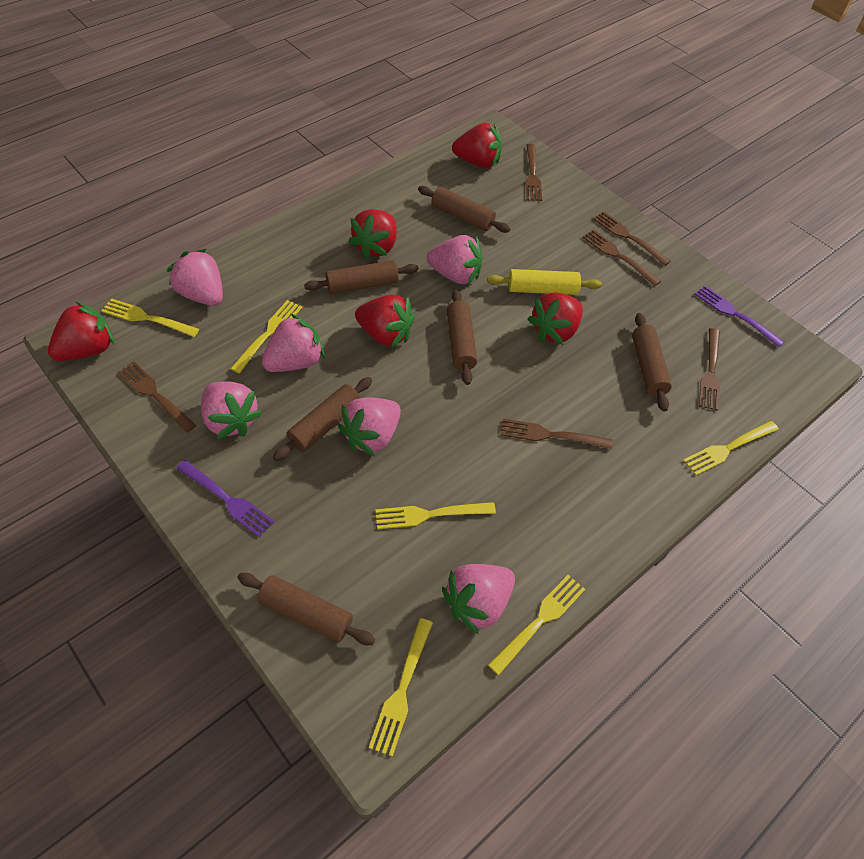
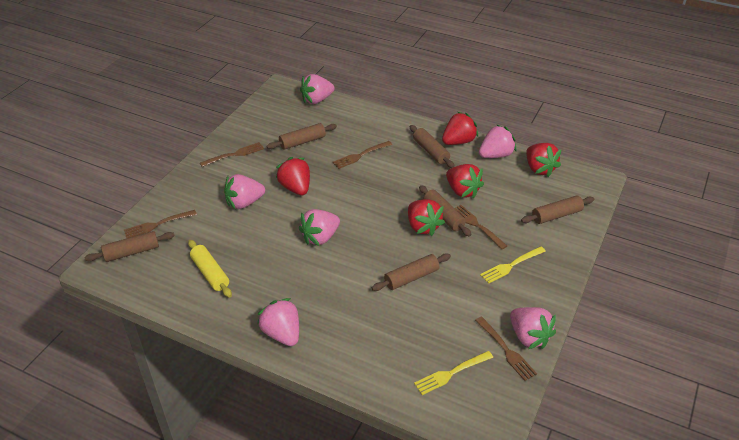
brown fork: [118,361,196,433] [500,418,613,449] [525,144,542,201] [582,229,661,286] [593,211,671,266] [699,328,720,411] = 6 -> [124,210,197,238] [200,142,264,167] [333,141,392,169] [455,205,507,249] [475,316,537,381] = 5
purple fork: [176,460,274,537] [695,285,784,348] = 2 -> none = 0
yellow fork: [101,298,199,337] [230,300,302,373] [369,618,433,757] [375,502,496,529] [488,575,585,675] [683,421,779,475] = 6 -> [414,351,493,395] [480,246,546,284] = 2

